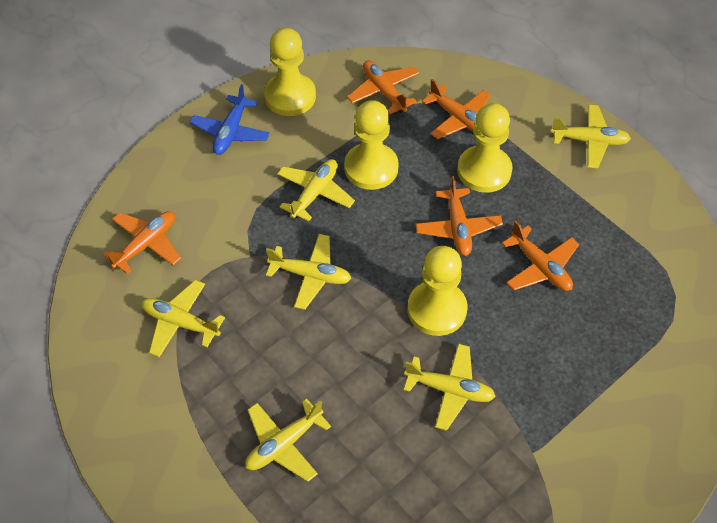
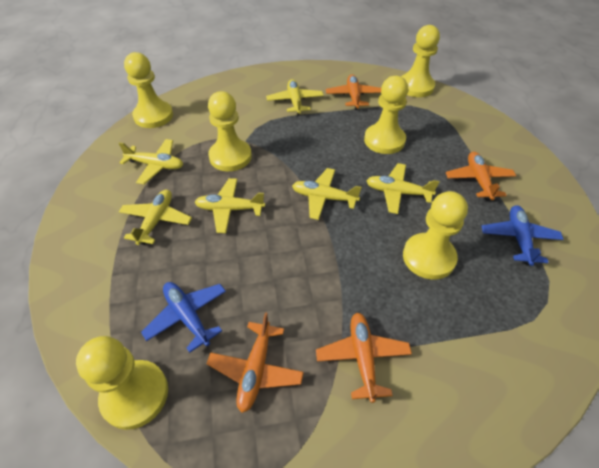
blue plane: [190,84,270,155] = 1 -> [141,282,226,353] [481,205,564,266] = 2
orange plane: [102,211,181,274] [347,60,419,114] [415,176,503,256] [422,79,491,139] [502,221,579,291] = 5 -> [206,312,304,413] [316,313,412,403] [326,75,381,110] [446,152,516,200] = 4
yellow pawn: [264,28,316,116] [344,100,399,190] [407,246,467,336] [457,103,513,193] = 4 -> [76,336,168,430] [124,52,173,128] [208,91,252,171] [364,76,408,154] [401,25,440,97] [403,191,468,280] = 6

